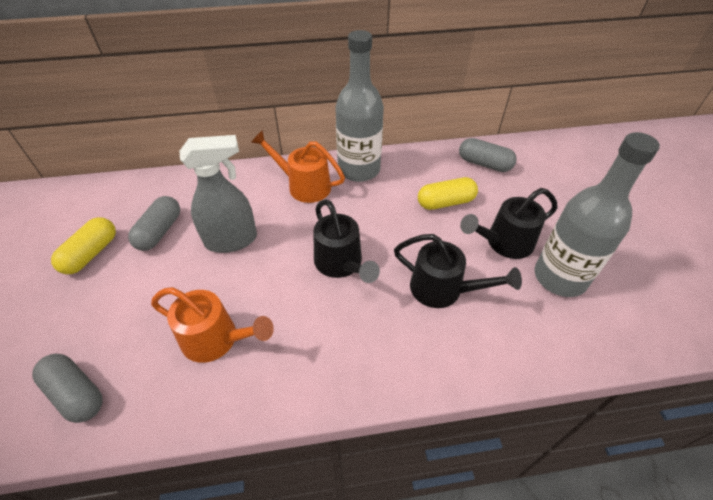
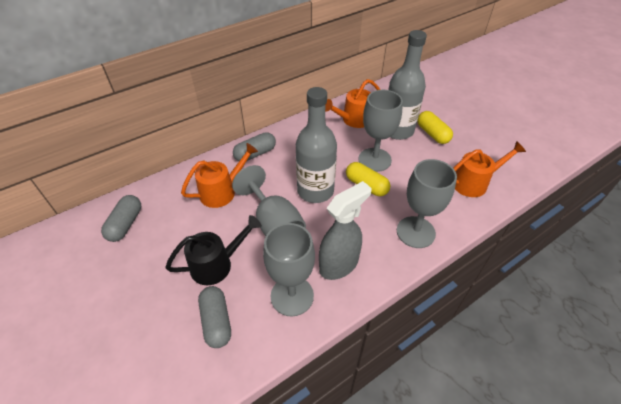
black watering can: [314,199,380,283] [394,234,522,308] [460,188,557,259] = 3 -> [165,215,262,285] = 1
grey goblet: none = 0 -> [232,165,306,236] [263,223,315,317] [359,90,403,172] [397,159,457,248] = 4
orange watering can: [151,287,274,363] [251,130,345,203] = 2 -> [181,143,258,208] [325,79,380,128] [453,141,526,197] = 3

